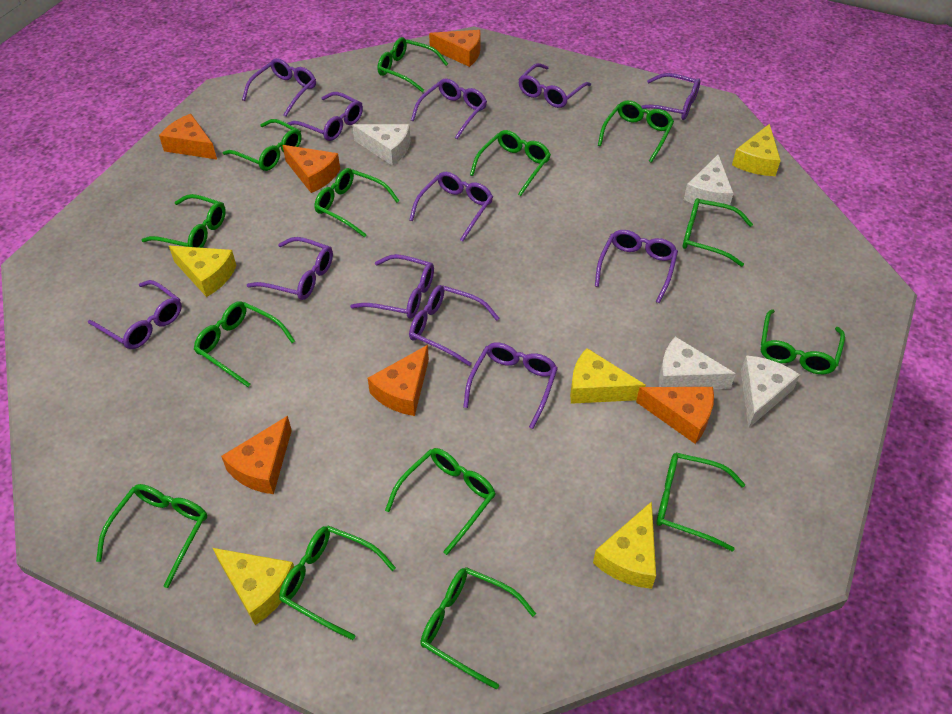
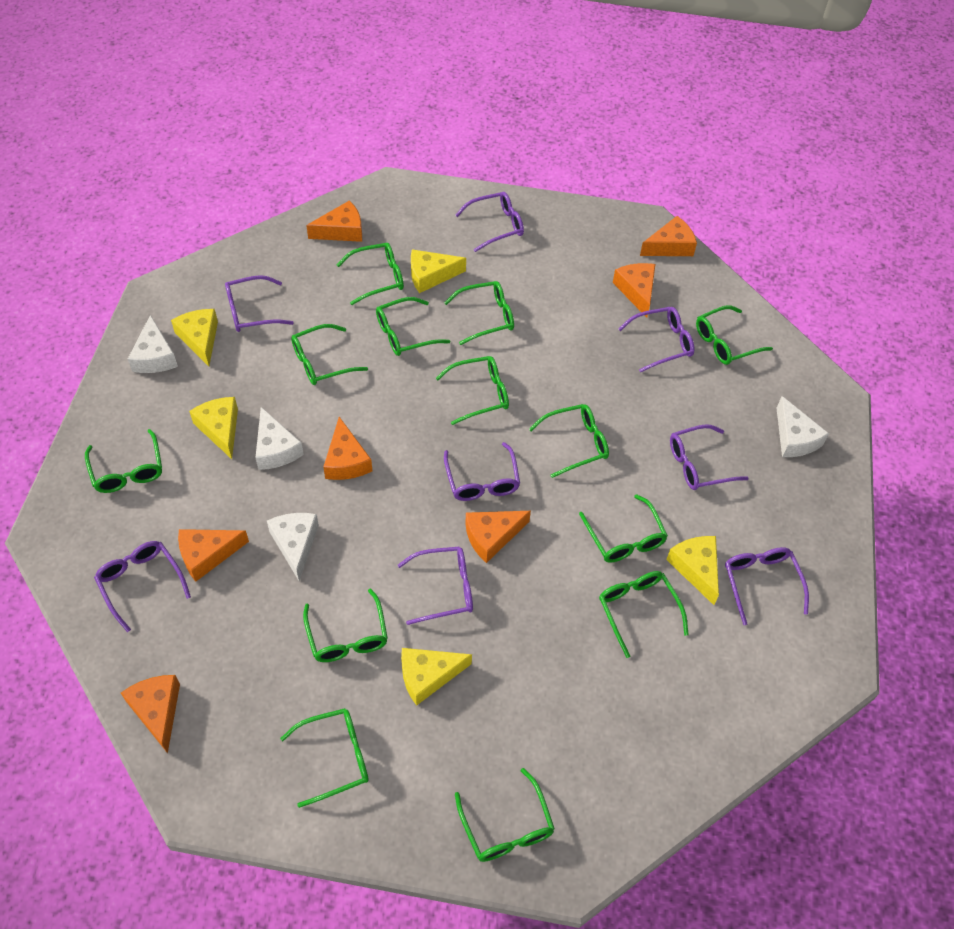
green glasses: [96,484,207,588] [142,194,226,248] [194,301,295,387] [223,119,302,171] [279,525,396,640] [314,168,399,237] [377,37,448,92] [385,448,496,555] [420,567,536,690] [470,130,551,196] [598,100,674,163] [656,453,745,552] [682,198,753,267] [761,309,845,374] = 14 -> [85,429,162,493] [280,708,369,808] [291,324,368,385] [303,588,388,662] [337,243,404,305] [376,297,450,356] [436,356,509,425] [444,281,514,345] [455,768,555,862] [529,404,609,478] [579,494,668,563] [599,571,689,658] [696,305,773,365] = 13
orange cheese: [159,114,217,160] [221,416,292,494] [282,145,340,193] [368,345,429,416] [429,30,480,67] [636,387,714,444] = 6 -> [121,675,180,753] [178,529,249,582] [306,200,362,242] [323,417,372,480] [465,511,531,563] [613,263,656,317] [640,216,697,256] = 7
purple glasses: [88,280,182,349] [242,58,316,117] [247,237,333,300] [287,92,363,141] [350,254,434,319] [409,172,493,242] [409,285,499,366] [411,78,487,139] [463,343,558,429] [518,63,591,108] [595,230,678,303] [641,73,700,120] = 12 -> [94,541,191,632] [225,275,294,332] [398,547,473,625] [444,442,520,501] [455,192,524,252] [618,307,695,372] [670,424,749,490] [725,547,809,625] = 8

